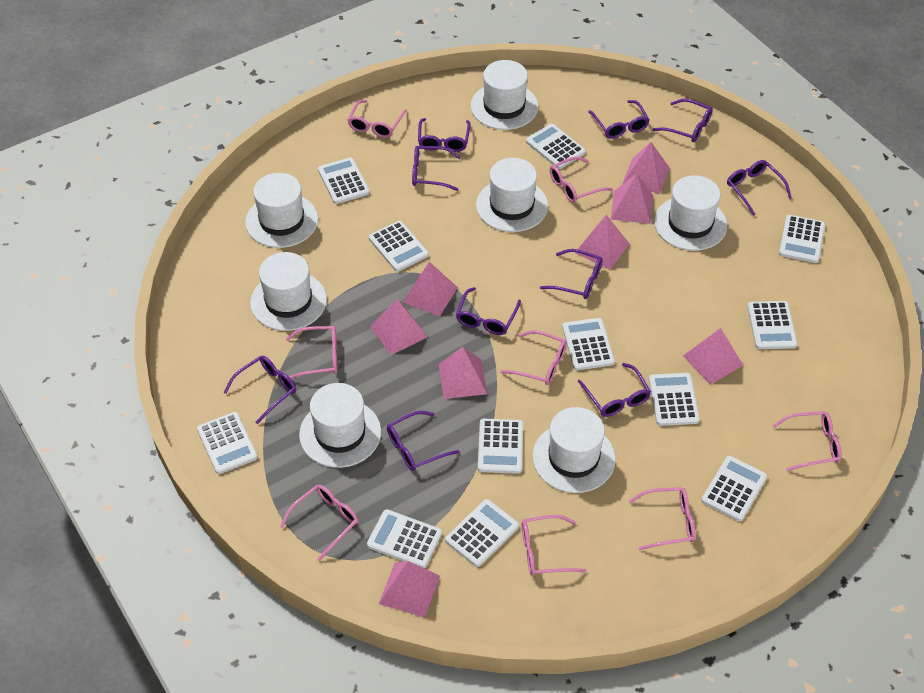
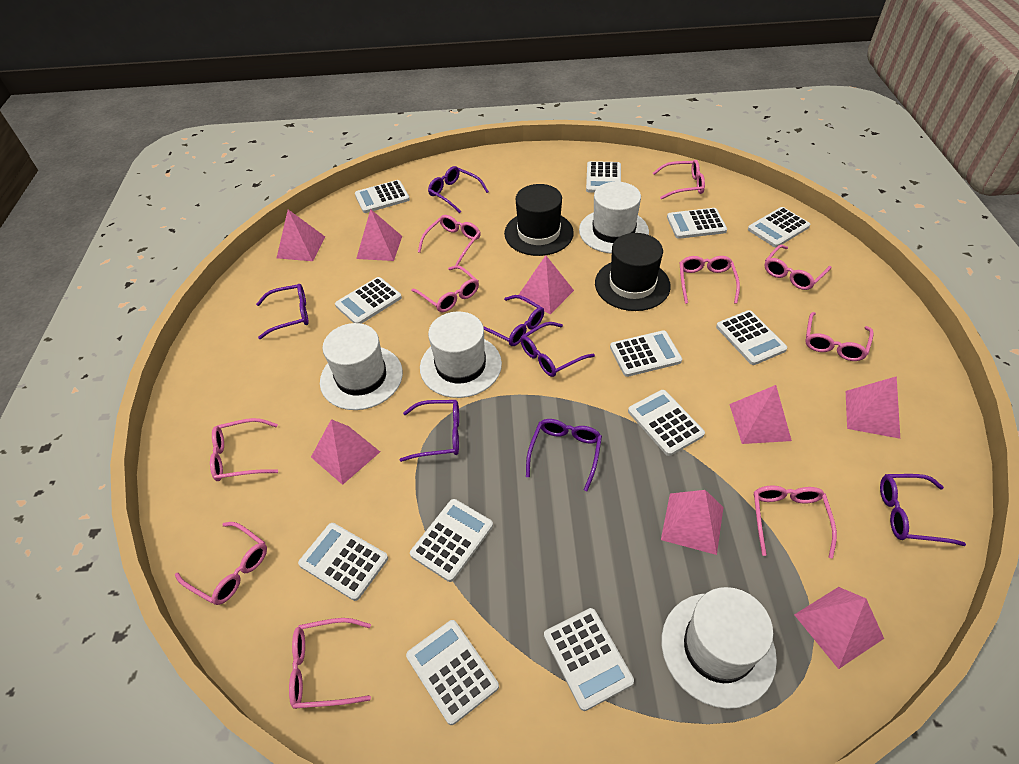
black hat: none = 0 -> [504,184,574,256] [595,233,671,311] = 2
pink glasses: [280,485,358,561] [286,326,338,379] [348,100,407,138] [500,330,567,385] [522,515,587,575] [550,157,613,203] [629,487,696,550] [772,411,842,471] = 8 -> [175,522,267,605] [210,418,278,481] [289,618,371,709] [411,265,479,312] [418,215,481,266] [653,160,705,200] [680,256,740,304] [753,486,837,559] [764,245,831,290] [805,312,874,361] = 10
purple glasses: [224,356,296,424] [387,411,459,471] [412,146,461,191] [418,118,471,152] [456,287,521,335] [540,249,603,299] [578,363,651,417] [588,100,649,139] [653,99,713,142] [727,160,792,216] = 10 -> [256,284,309,339] [400,400,459,462] [428,166,489,213] [483,295,544,346] [520,322,595,377] [526,419,602,491] [880,474,966,546] = 7
white hat: [245,173,318,248] [250,252,327,331] [299,383,381,468] [471,60,538,130] [476,158,548,232] [532,407,616,493] [654,175,727,251] = 7 -> [320,323,403,410] [420,312,502,398] [579,182,649,254] [662,587,777,709] = 4

